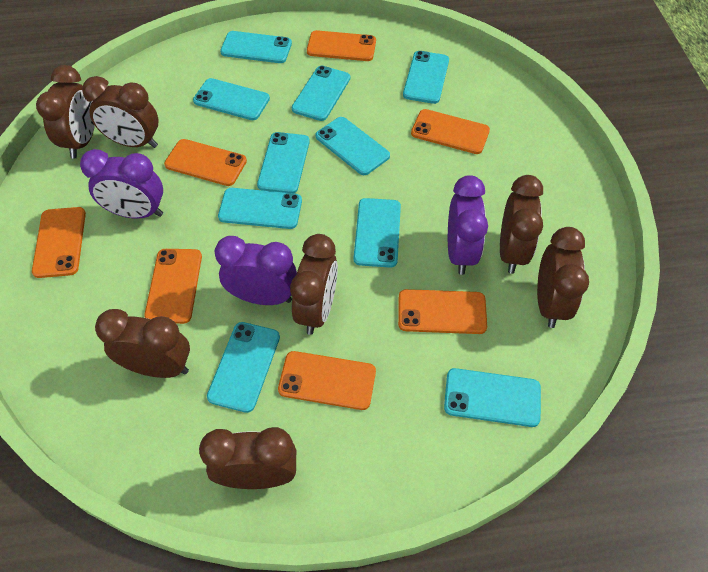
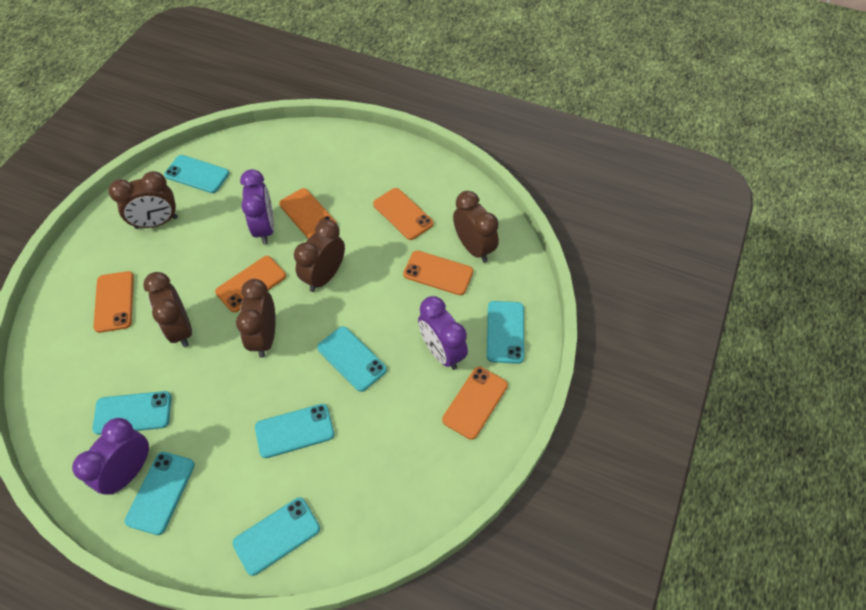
brown clock: [36,65,95,159] [82,76,158,148] [95,309,190,378] [199,427,296,489] [290,234,338,335] [500,175,543,274] [537,227,589,328] = 7 -> [108,171,178,229] [143,272,192,347] [236,279,276,358] [294,219,345,292] [453,191,499,263] = 5
orange phone: [32,207,86,278] [144,249,202,324] [164,139,247,186] [278,351,376,410] [307,30,376,61] [398,289,487,334] [411,109,490,154] = 7 -> [93,271,134,333] [215,256,286,312] [279,188,337,239] [373,188,434,240] [403,251,474,295] [442,367,508,440] = 6
turquoise phone: [193,78,270,120] [207,322,280,413] [218,188,302,229] [220,31,292,63] [257,132,310,193] [292,66,350,121] [315,117,390,175] [354,198,401,268] [403,51,449,104] [444,368,541,427] = 10 -> [92,391,171,435] [125,452,195,535] [164,155,229,193] [232,497,320,576] [255,404,334,458] [317,326,387,392] [487,301,524,364] = 7

